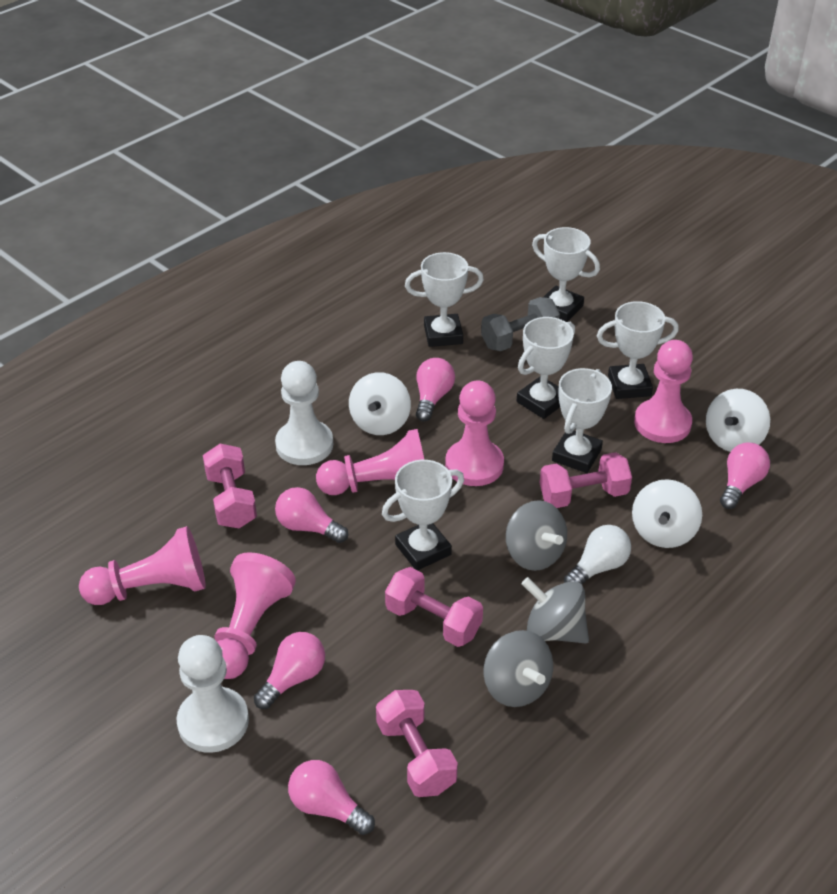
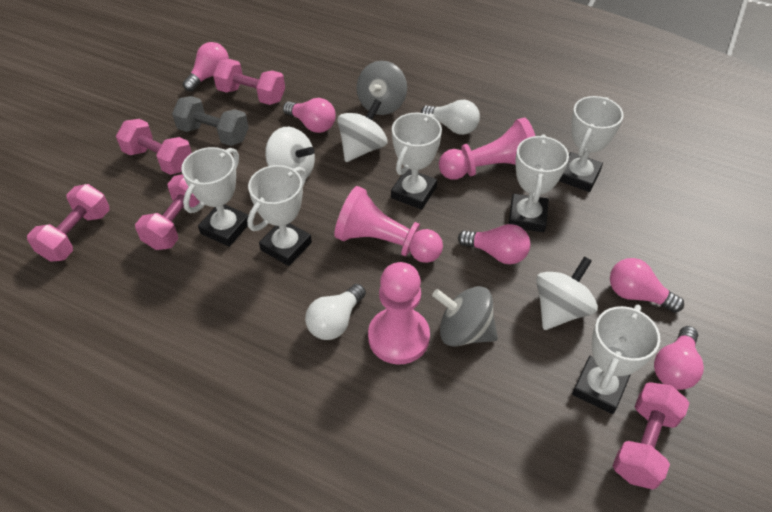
grey spinning top: [484,630,553,707] [506,500,567,571] [522,577,589,644] = 3 -> [357,61,407,115] [432,286,498,346] = 2
pink dumbbell: [203,444,257,528] [376,690,458,797] [385,567,483,647] [540,452,632,508] = 4 -> [27,184,110,262] [116,119,192,175] [135,174,200,250] [213,59,285,105] [613,382,689,490] = 5
pink pawn: [79,526,206,605] [214,552,296,679] [316,429,424,495] [445,380,504,486] [634,340,693,443] = 5 -> [334,186,443,263] [368,262,430,365] [439,118,535,180] = 3
white light bulb: [564,525,631,584] = 1 -> [305,284,366,340] [421,100,480,135] = 2
white pawn: [177,635,249,753] [275,361,333,465] = 2 -> none = 0

